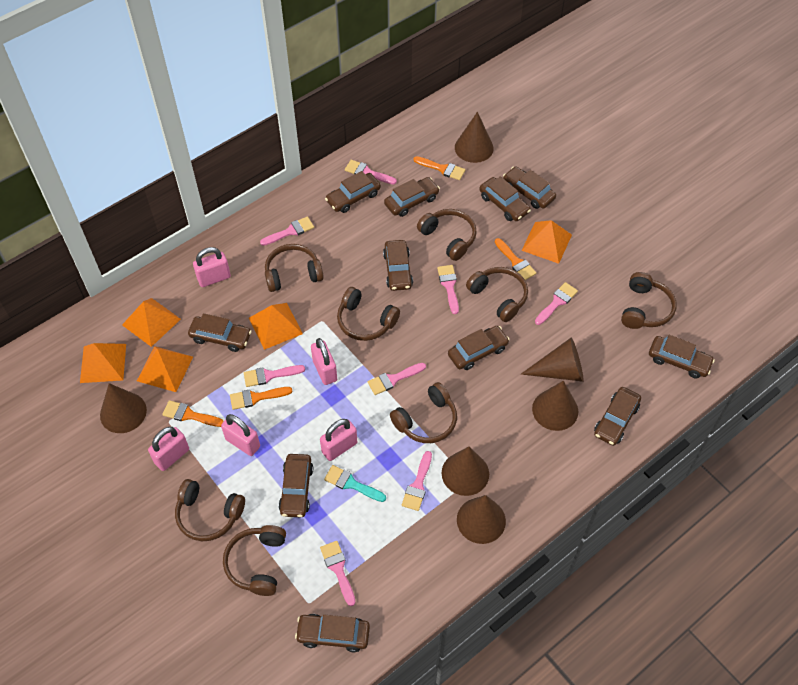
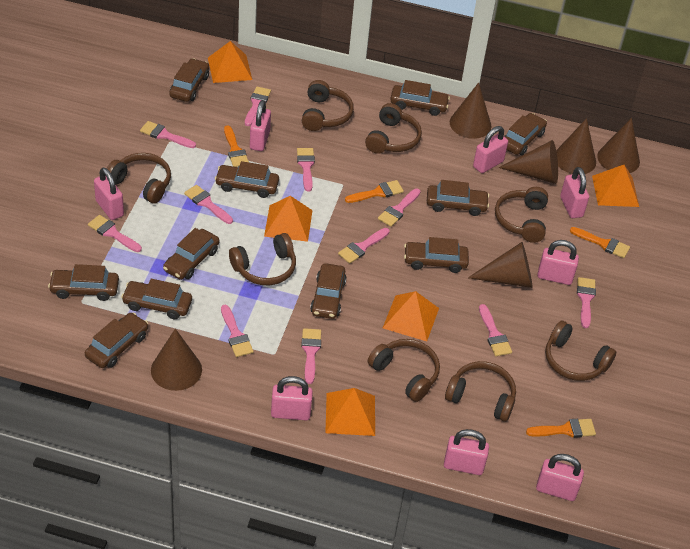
pink brush: [244,365,305,387] [260,216,314,246] [320,541,355,606] [345,160,397,184] [368,363,426,395] [402,451,432,511] [437,265,459,314] [535,282,578,325] = 8 -> [88,215,142,252] [140,121,196,148] [184,185,233,224] [221,305,254,357] [245,87,271,126] [297,148,315,192] [301,328,321,384] [338,228,390,264] [378,188,421,227] [479,304,512,356] [577,277,596,328] = 11
pink padlock: [148,427,189,471] [193,247,231,287] [221,414,260,456] [311,338,337,385] [320,419,357,461] = 5 -> [94,167,124,220] [250,100,271,151] [271,376,313,420] [444,429,489,475] [473,126,508,173] [536,454,584,501] [537,240,579,285] [560,167,589,218] = 8
turquoise brush: [324,465,386,502] = 1 -> none = 0

